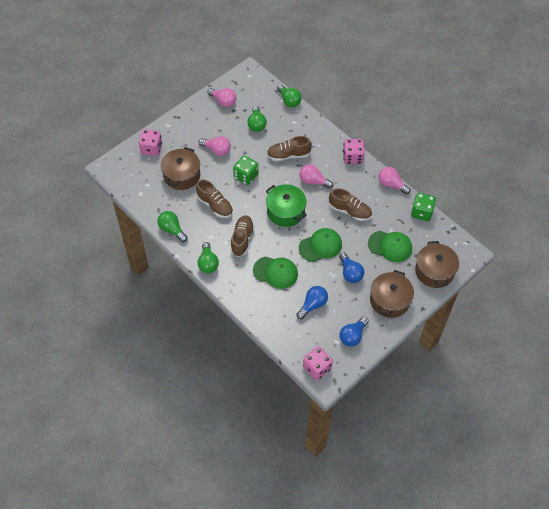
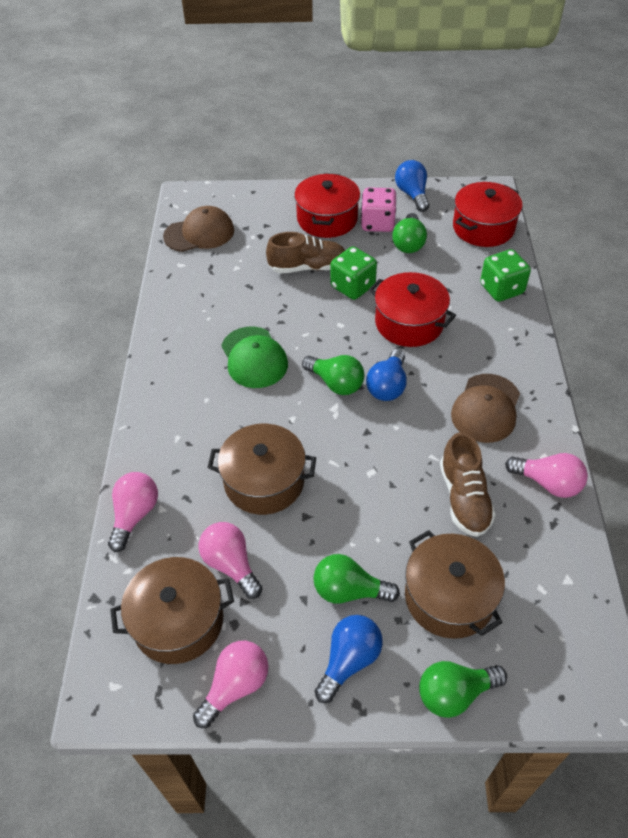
brown cap: none = 0 -> [163,206,234,252] [451,374,520,443] = 2
brown shoe: [196,180,233,218] [230,215,255,257] [267,136,312,161] [329,188,372,221] = 4 -> [266,232,345,273] [440,432,496,537] = 2
green cap: [253,257,298,289] [299,228,342,262] [368,231,412,262] = 3 -> [221,327,288,388] = 1
green pot: [266,184,307,227] = 1 -> none = 0
pink dice: [139,130,162,156] [303,346,333,380] [343,139,365,164] = 3 -> [361,187,396,232] = 1
red pot: none = 0 -> [294,173,360,238] [369,272,456,347] [453,182,523,247] = 3

